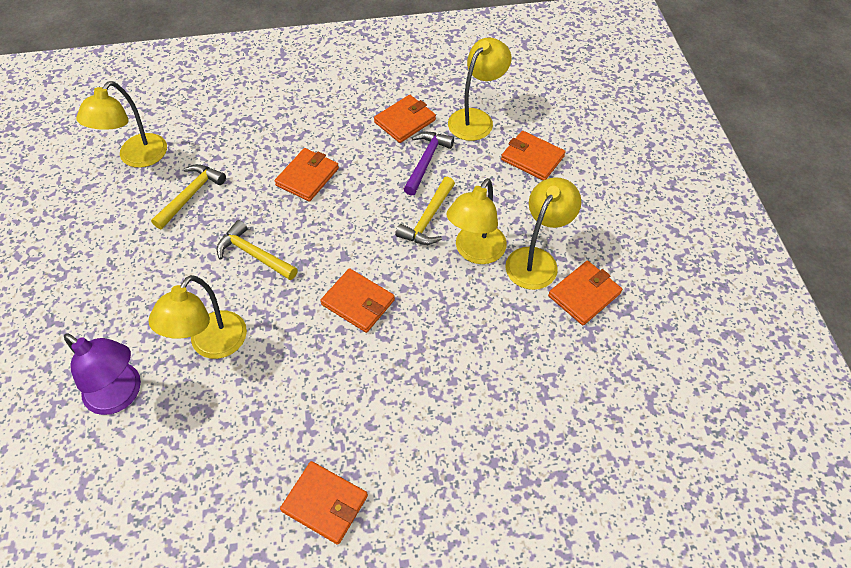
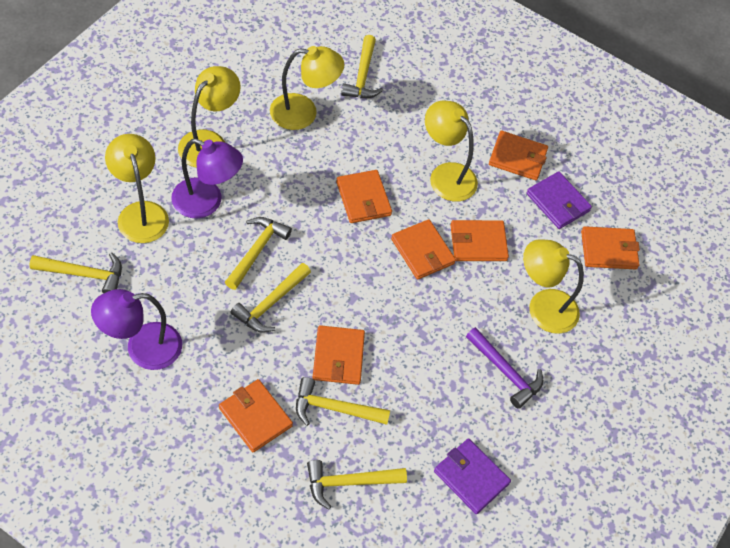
orange wallet: [275,148,339,202] [280,461,368,545] [320,268,395,333] [374,95,436,143] [501,131,566,180] [548,261,622,326] = 6 -> [219,379,293,452] [313,325,365,385] [336,170,392,223] [391,219,456,280] [451,220,509,261] [489,131,548,180] [581,226,640,269] = 7
purple lamp: [64,333,141,415] = 1 -> [91,289,182,370] [171,139,243,218] = 2
purple wallet: none = 0 -> [434,438,511,514] [526,171,592,229] = 2
yellow hammer: [151,164,226,229] [217,220,298,280] [395,177,455,245] = 3 -> [30,252,122,294] [225,217,292,290] [231,263,311,333] [296,377,390,426] [307,460,407,510] [341,35,383,98] = 6

